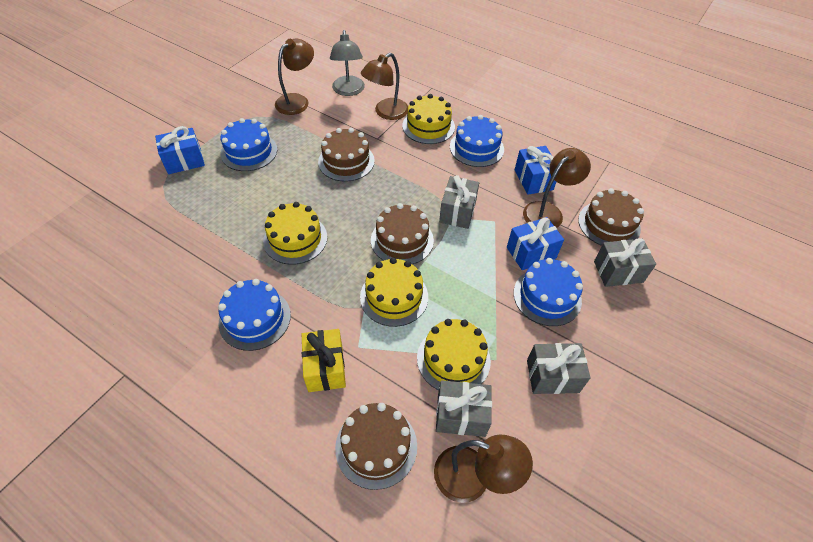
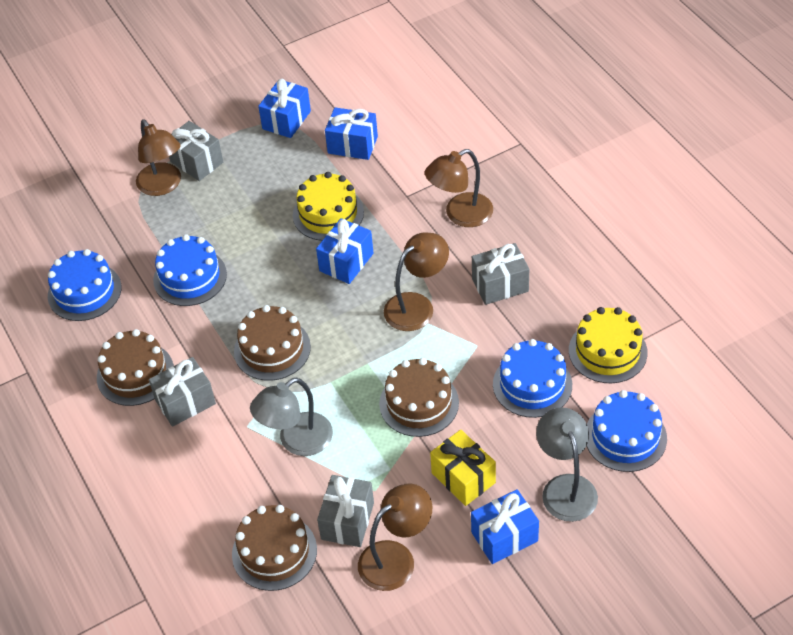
blue gift: [155,126,205,174] [507,217,564,270] [515,146,556,195] = 3 -> [258,79,311,138] [316,218,373,284] [325,107,378,160] [471,489,539,564] = 4
grey lamp: [330,30,365,96] = 1 -> [250,377,333,456] [536,407,598,522] = 2
yellow cake: [263,202,327,265] [360,258,428,327] [402,94,455,144] [417,319,491,390] = 4 -> [293,172,364,241] [569,307,648,383] = 2

